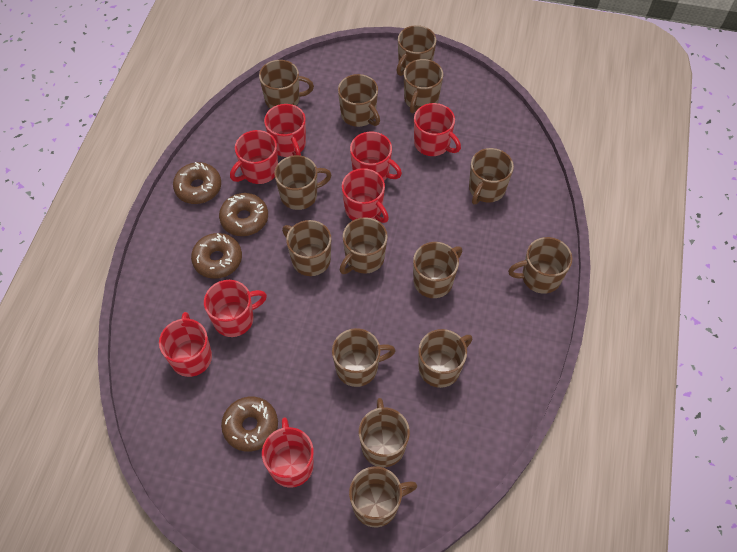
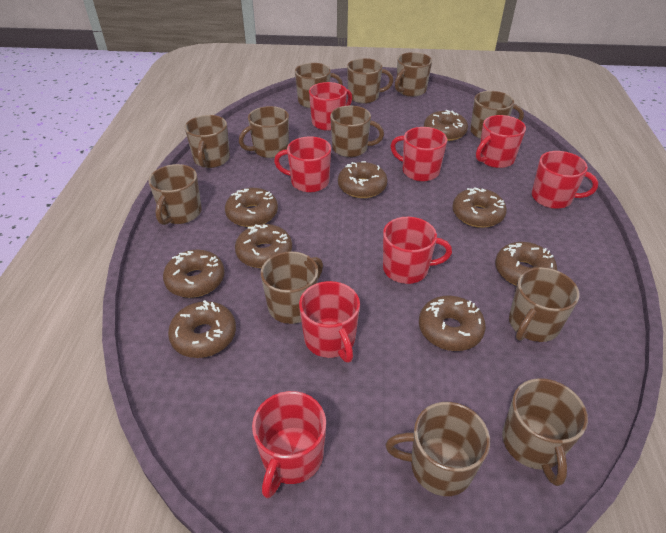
brown donut: [173,162,221,204] [191,233,242,279] [219,193,268,236] [221,397,278,452] = 4 -> [163,250,225,298] [168,300,236,358] [225,188,278,227] [235,224,292,268] [338,161,388,198] [419,296,486,351] [424,110,468,141] [452,187,507,228] [495,242,557,286] = 9
brown mug: [259,60,314,109] [274,155,332,210] [282,220,331,276] [332,328,396,387] [338,74,380,127] [340,217,388,274] [349,466,417,527] [359,398,410,467] [396,25,436,76] [404,59,443,113] [413,242,462,298] [418,329,472,388] [469,148,514,204] [508,237,572,294] = 14 -> [148,164,202,225] [185,115,230,168] [239,106,289,158] [261,251,323,324] [295,63,343,108] [330,105,384,157] [347,58,393,104] [386,402,490,496] [395,52,432,97] [470,91,524,139] [502,378,588,486] [509,267,580,342] = 12

